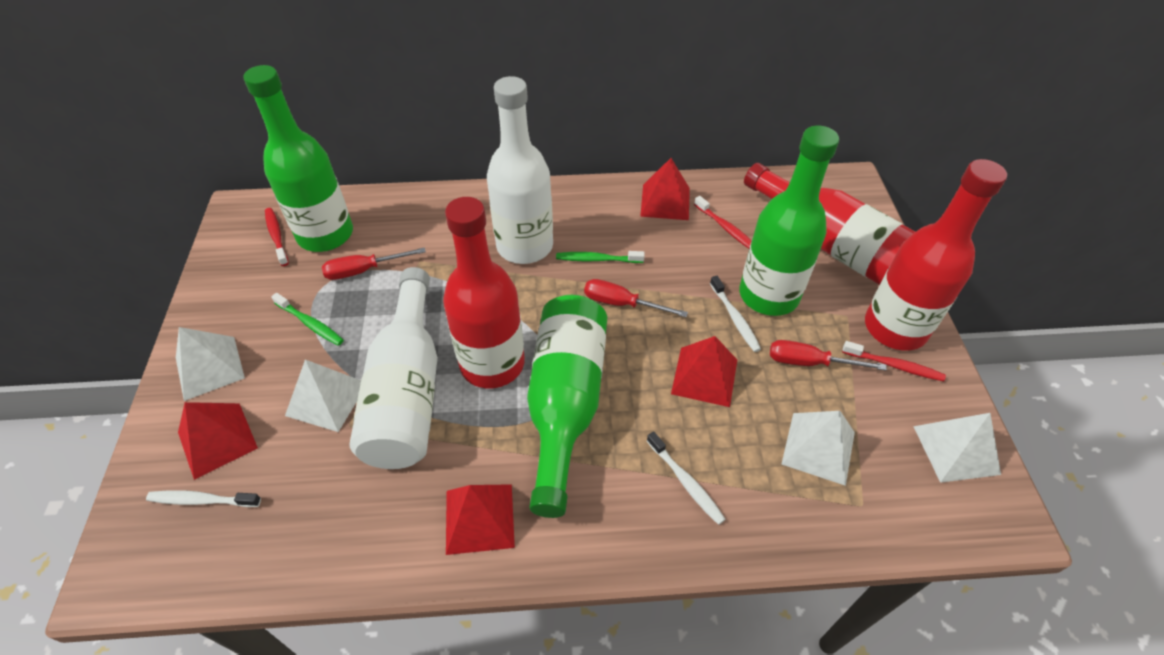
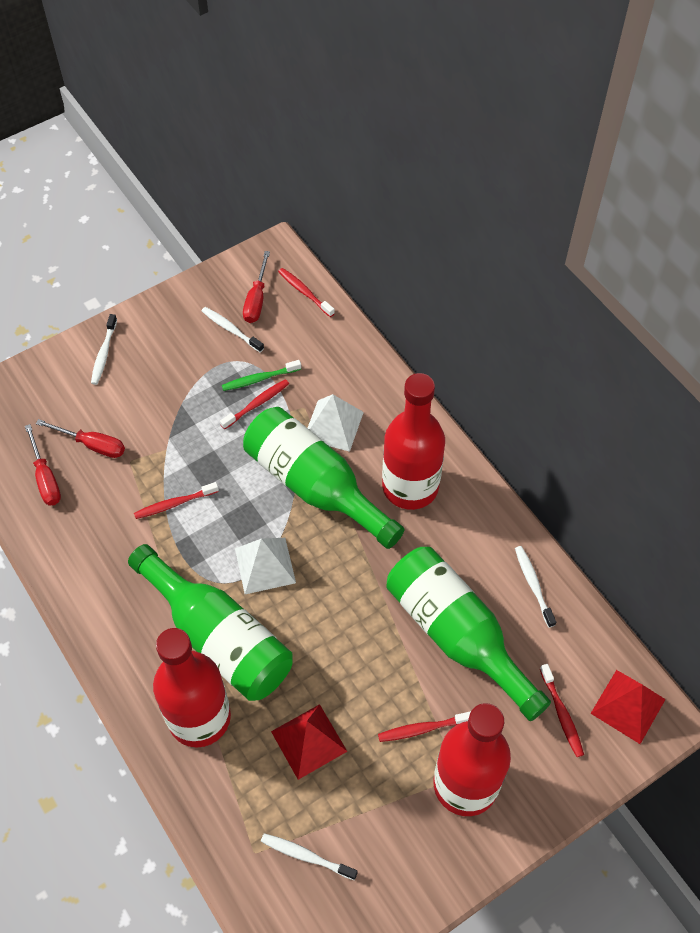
green toothbrush: [271,293,344,346] [556,251,645,263] = 2 -> [222,360,301,391] = 1
red pyramid: [178,402,258,480] [446,484,515,555] [640,158,690,220] [671,336,737,407] = 4 -> [271,704,348,780] [590,670,666,744] = 2
red toothbrush: [265,208,289,266] [694,196,752,249] [842,341,946,382] = 3 -> [134,482,219,519] [220,379,289,429] [278,268,335,317] [378,711,471,742] [540,664,584,757] = 5
white bottle: [350,267,438,469] [487,76,553,264] = 2 -> none = 0
white pyramid: [176,327,245,401] [285,360,361,432] [781,411,855,486] [913,413,1001,483] = 4 -> [235,538,296,594] [308,394,364,452] = 2
white toothbrush: [146,490,261,507] [647,431,726,525] [710,276,761,352] = 3 -> [91,314,117,385] [202,307,264,352] [261,833,358,880] [515,546,556,628] = 4

